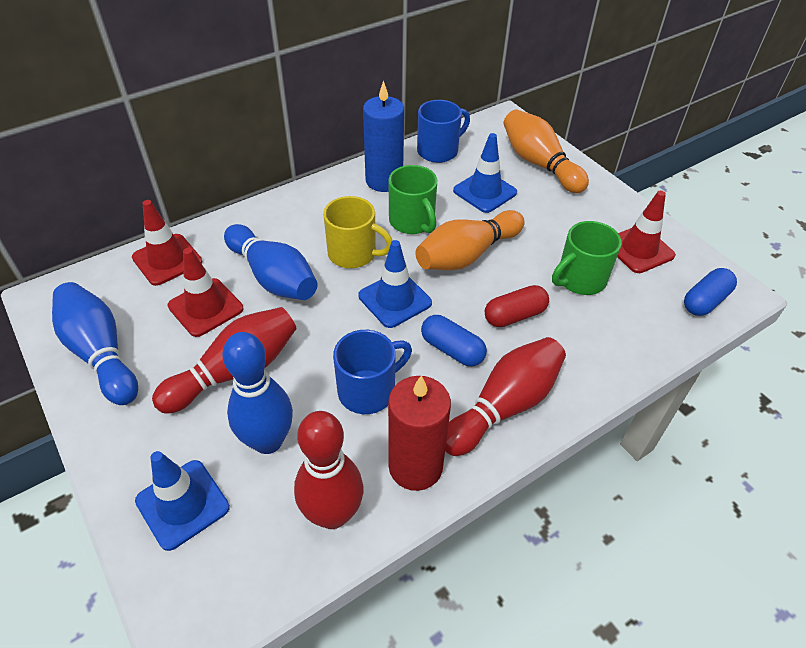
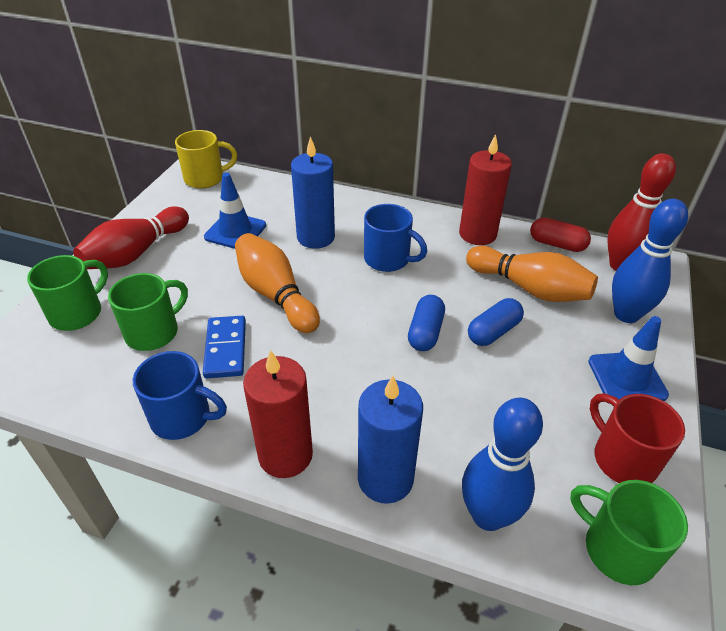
blue bowling pin: [52,282,138,405] [222,332,293,454] [224,224,317,300] = 3 -> [462,398,543,531] [612,199,688,323] = 2
blue candle: [363,80,404,192] = 1 -> [291,136,335,249] [358,376,423,504] = 2
blue domino: none = 0 -> [203,316,246,378] = 1
blue traffic cone: [135,451,230,551] [358,240,432,328] [453,133,517,213] = 3 -> [204,173,266,249] [588,316,669,401] = 2
green mug: [388,165,437,234] [552,221,622,295] = 2 -> [27,255,108,331] [108,273,188,351] [571,480,688,585] = 3
red bowling pin: [152,307,297,414] [294,411,363,529] [445,337,566,456] = 3 -> [73,206,189,269] [607,153,676,271] = 2
red candle: [388,375,451,491] = 1 -> [243,350,313,478] [459,134,512,245] = 2
red mug: none = 0 -> [590,393,685,483] = 1
red traffic cone: [132,200,202,286] [168,248,243,337] [617,190,676,273] = 3 -> none = 0

